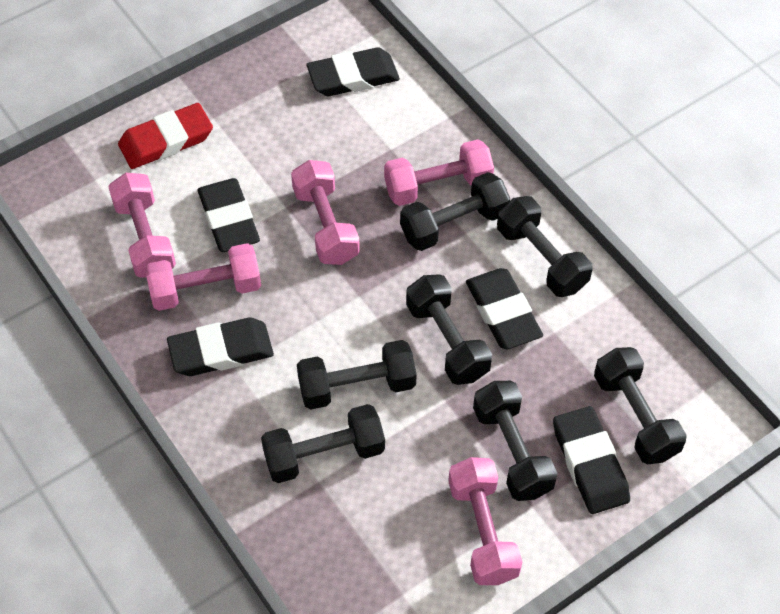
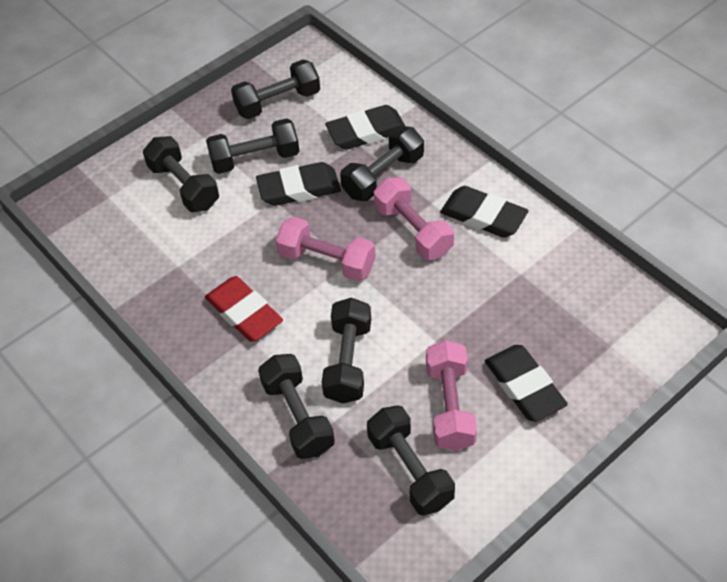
black eraser: [167,317,274,376] [198,178,260,252] [306,47,400,96] [466,268,543,349] [553,406,630,514] = 5 -> [256,162,341,206] [325,105,405,150] [440,186,529,238] [485,345,568,422] = 4
pink dumbbell: [108,173,176,278] [145,243,261,311] [291,160,360,265] [384,140,494,206] [448,457,522,585] = 5 -> [276,217,376,281] [374,177,454,260] [426,340,477,451] = 3

